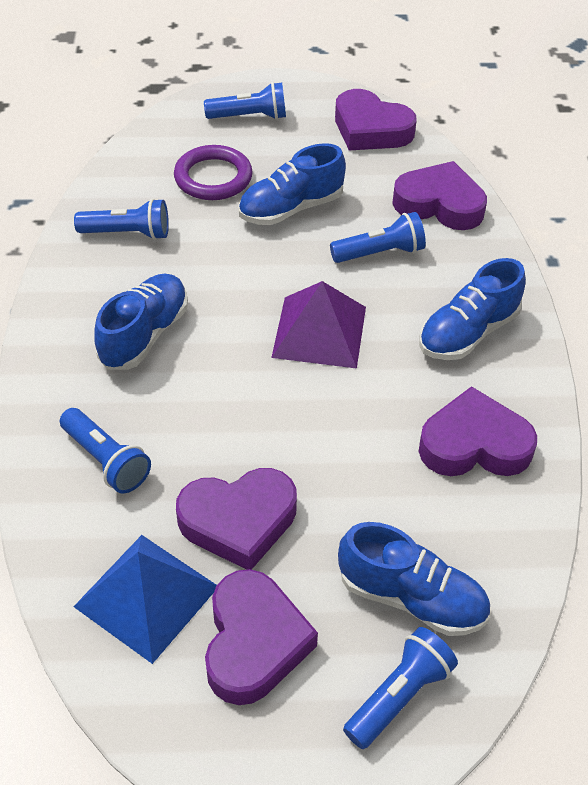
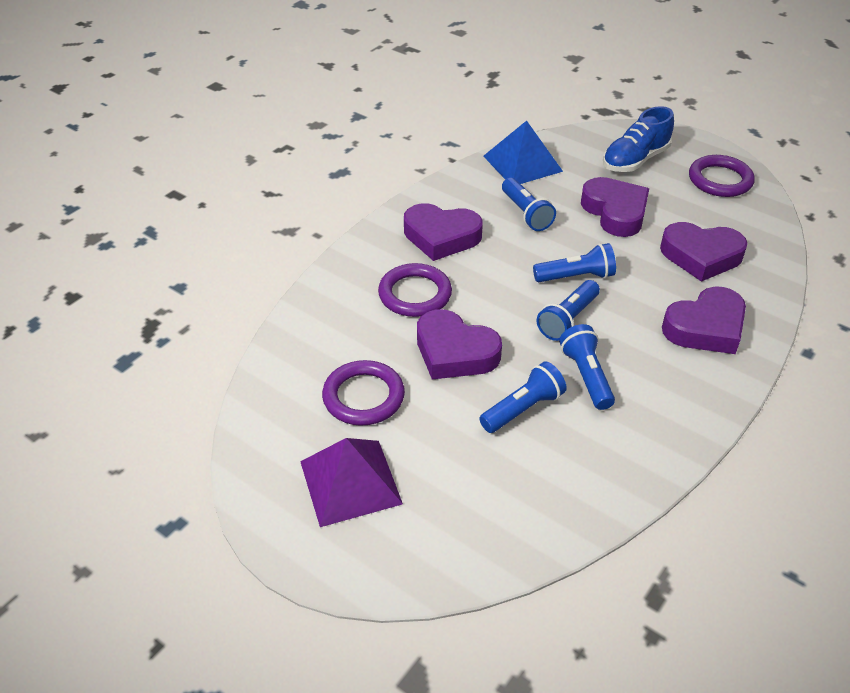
blue shoe: [94,274,188,370] [238,143,346,225] [338,522,490,636] [419,258,526,360] = 4 -> [603,106,674,172] = 1
purple ring: [174,145,253,200] = 1 -> [322,360,405,426] [378,263,452,317] [689,155,755,197] = 3

